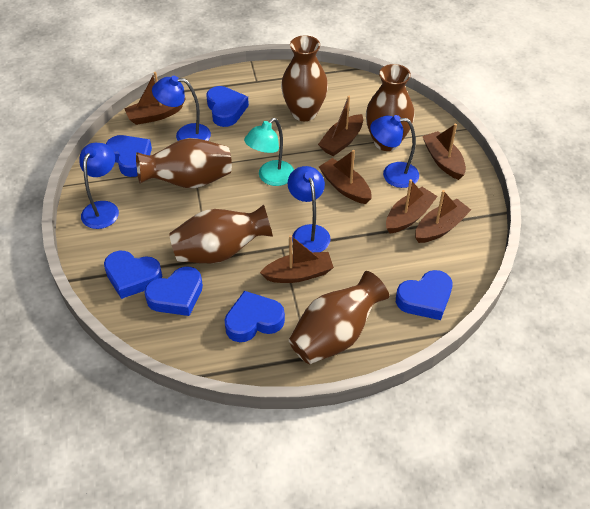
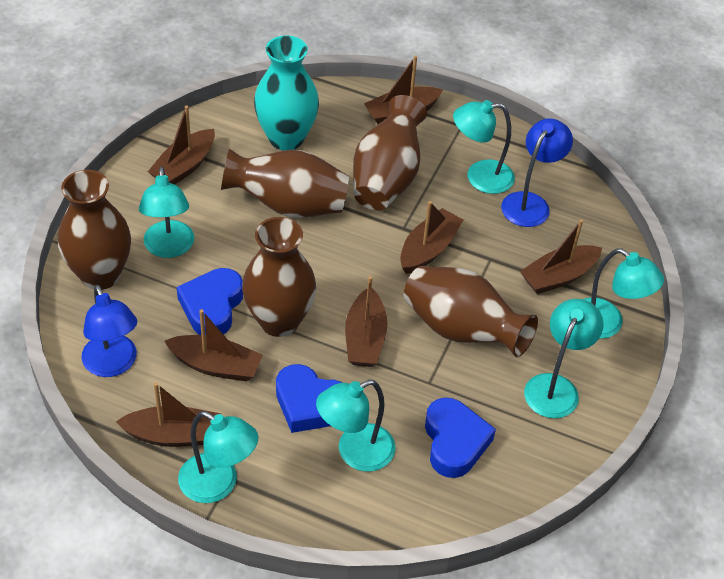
blue heart: [104,251,162,299] [106,135,152,177] [144,266,203,316] [207,86,249,127] [225,291,285,342] [396,270,453,320] = 6 -> [177,268,243,335] [276,364,343,433] [425,397,496,478] = 3
blue lamp: [80,143,119,229] [152,76,211,141] [288,166,331,252] [370,115,419,188] = 4 -> [82,285,137,377] [501,118,573,227] = 2
turquoise lamp: [244,118,294,186] = 1 -> [139,167,194,258] [178,411,259,503] [316,380,395,472] [453,100,515,194] [524,299,604,418] [583,248,664,339] = 6
turquoise vase: none = 0 -> [254,35,319,151] = 1

